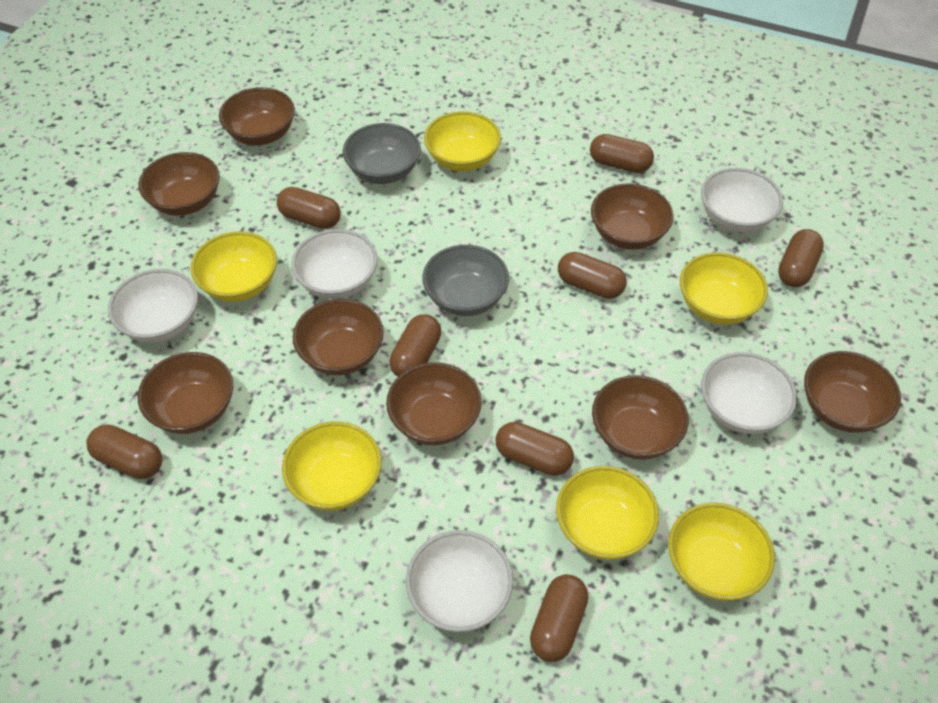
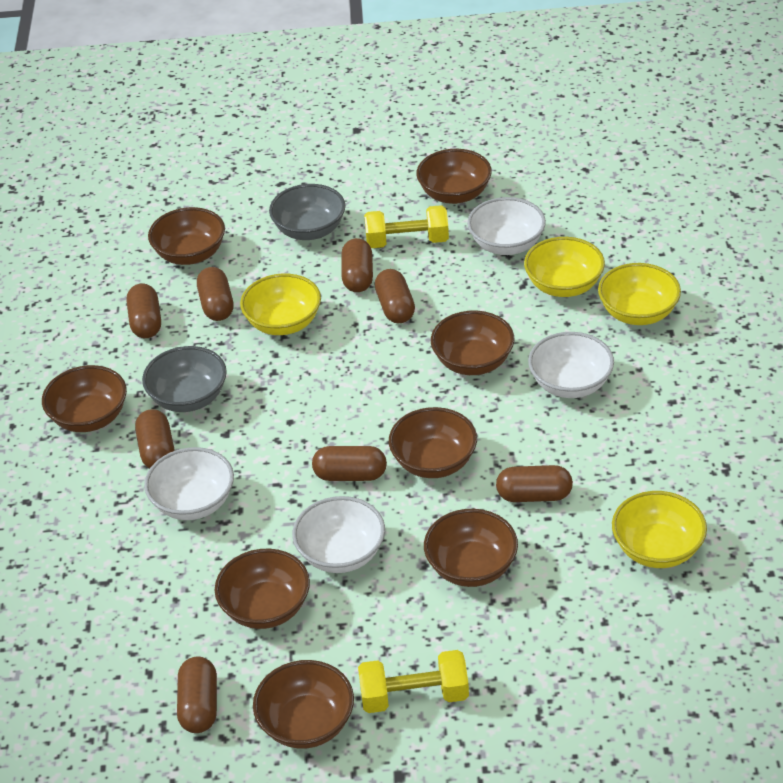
white bowl: [108,269,198,343] [292,229,378,299] [406,530,513,632] [701,168,783,233] [701,352,797,434] = 5 -> [144,447,234,520] [292,496,385,573] [467,197,546,255] [528,332,614,398] = 4
yellow bowl: [191,231,277,302] [282,421,382,510] [424,111,501,171] [556,466,659,560] [668,502,775,601] [680,252,768,325] = 6 -> [240,273,321,335] [524,237,605,297] [598,263,681,325] [612,491,707,568] = 4
yellow dumbbell: none = 0 -> [358,650,469,713] [364,205,449,248] = 2

